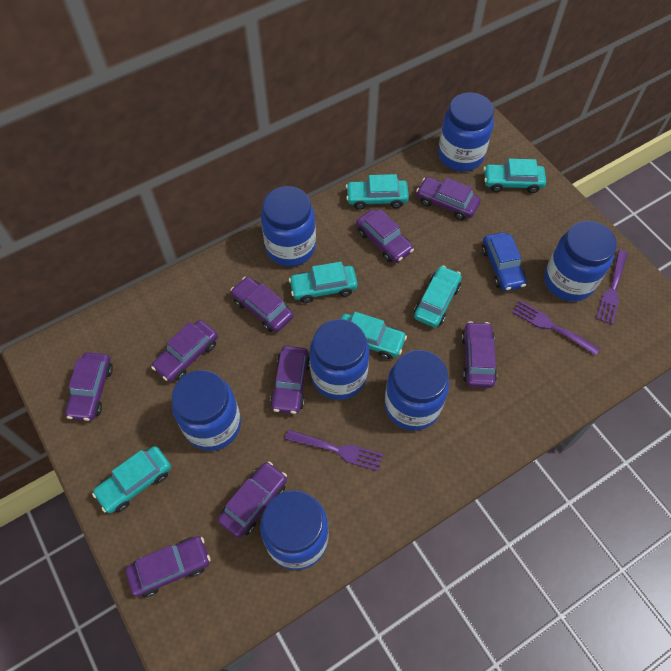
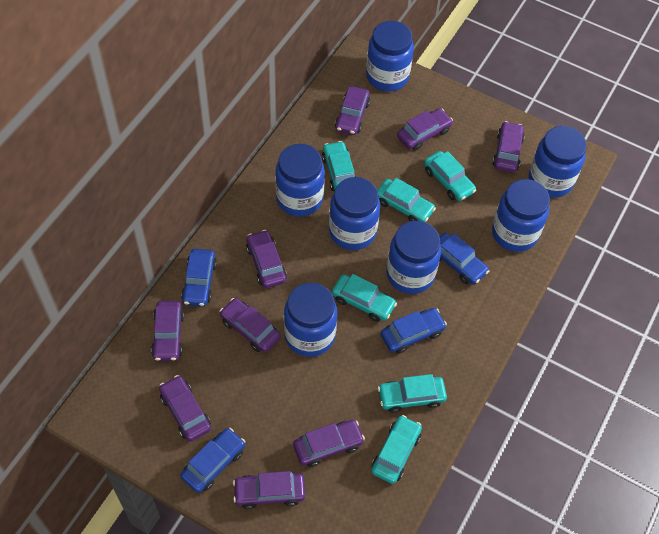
blue car: [482,232,527,291] = 1 -> [180,428,245,493] [181,249,217,307] [381,308,447,354] [439,233,489,285] = 4
purple fork: [285,430,383,471] [512,300,600,356] [596,250,628,325] = 3 -> none = 0

